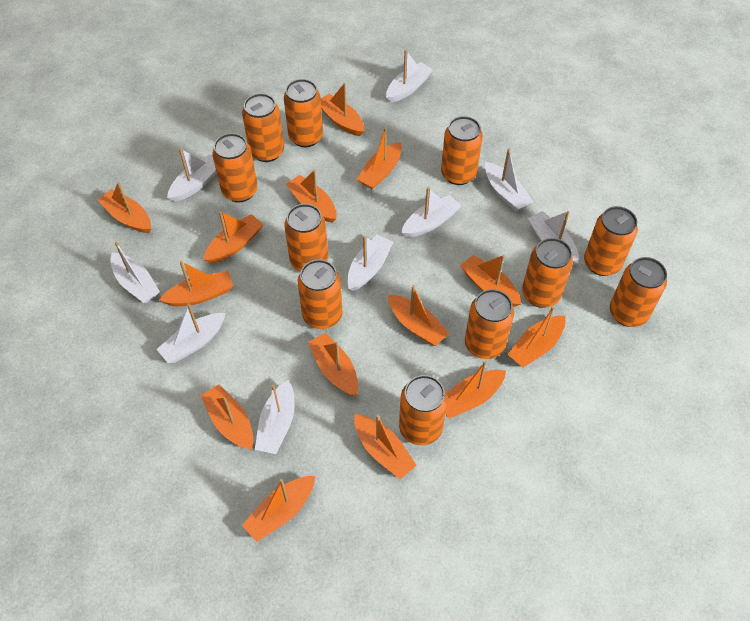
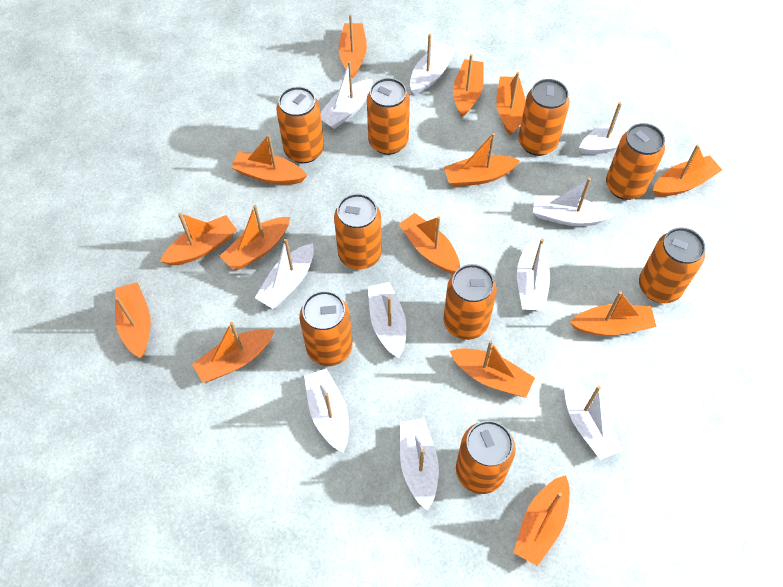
orange can: [212,133,258,203] [242,93,284,162] [284,79,323,147] [284,204,328,272] [298,259,342,329] [399,375,448,445] [441,116,483,185] [465,289,514,359] [522,238,573,308] [584,206,638,276] [610,257,667,327] = 11 -> [276,86,324,163] [299,291,353,366] [334,193,382,270] [367,78,410,155] [444,264,497,340] [456,421,516,494] [518,79,570,156] [606,123,665,200] [639,227,705,303] = 9
white boat: [110,242,160,303] [156,303,226,363] [167,148,217,202] [255,380,295,454] [347,234,393,291] [386,50,433,103] [401,187,461,237] [485,148,533,211] [527,211,579,265] = 9 -> [255,238,314,309] [304,368,349,452] [320,61,373,129] [368,282,406,358] [400,418,439,511] [410,34,457,95] [517,239,550,311] [533,178,613,226] [564,376,622,460] [579,102,643,155] = 10

